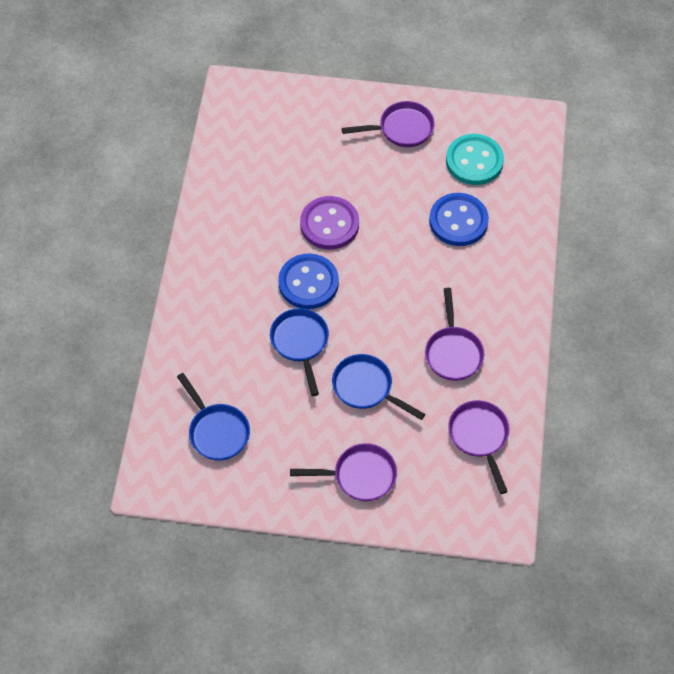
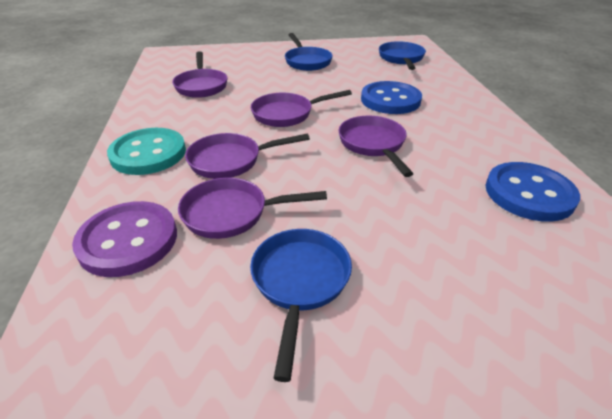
purple pan: [290,443,397,501] [342,101,435,147] [425,288,484,381] [448,400,509,494] = 4 -> [172,51,228,98] [178,178,327,239] [185,133,310,179] [251,90,352,127] [339,116,413,177] = 5

